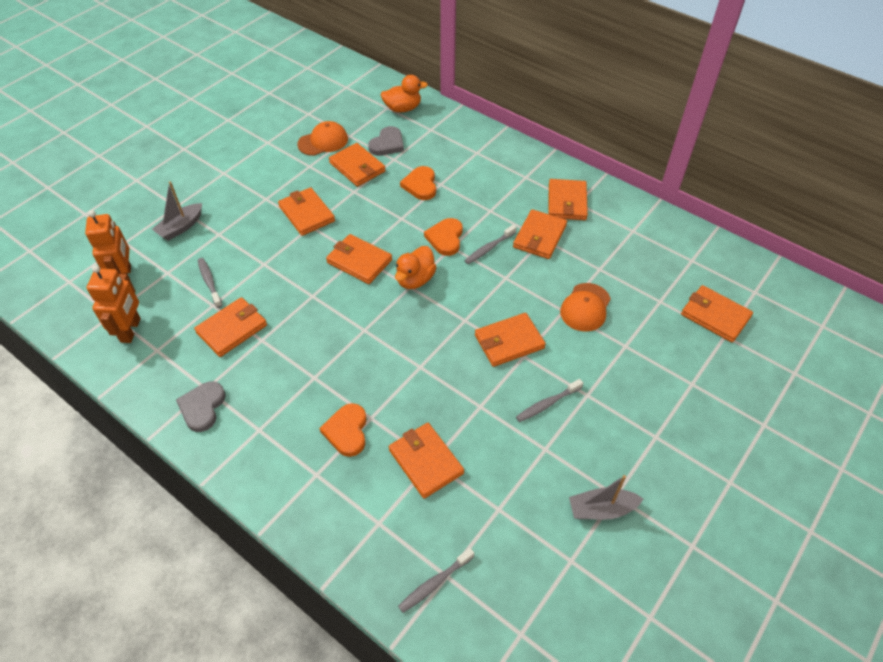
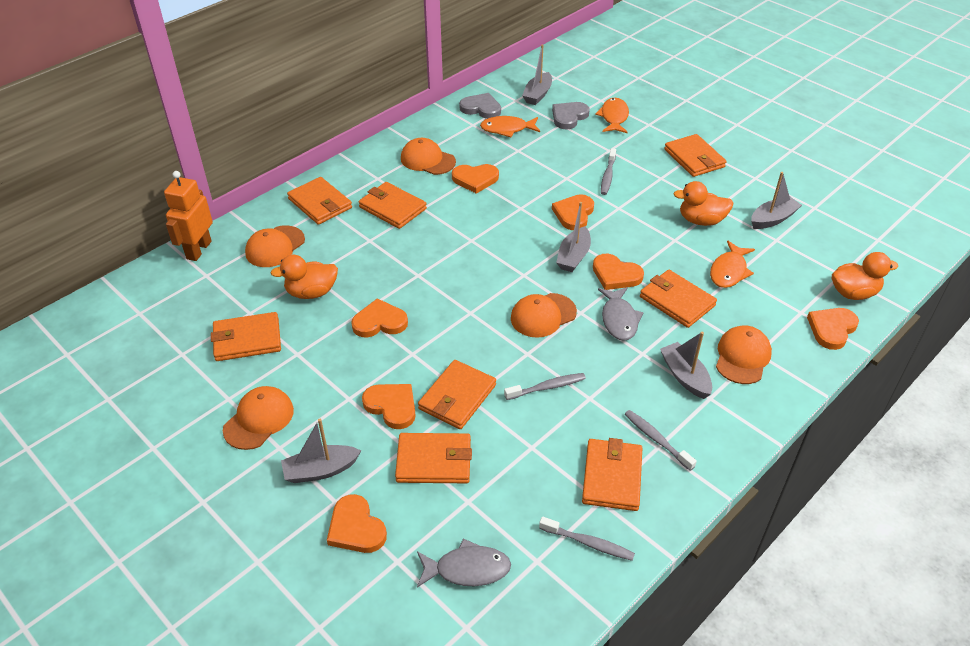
grey boat: [152,181,202,241] [569,475,643,520] = 2 -> [281,419,361,483] [522,45,552,105] [556,202,591,272] [660,332,712,399] [751,172,802,229] = 5
grey fish: none = 0 -> [417,538,511,588] [598,287,644,341] = 2
orange cap: [297,121,348,156] [560,283,611,332] = 2 -> [223,386,294,450] [245,225,305,267] [401,138,456,175] [511,293,577,338] [716,326,772,384] = 5
orange duck: [381,75,428,112] [395,246,436,289] = 2 -> [270,255,338,299] [674,181,733,226] [832,252,898,300] = 3
orange fish: none = 0 -> [480,116,540,137] [595,98,629,133] [710,240,755,288] = 3
orange heart: [319,403,367,457] [400,166,436,200] [424,218,463,256] = 3 -> [327,494,387,553] [351,298,408,338] [362,384,416,429] [452,164,499,194] [552,194,594,230] [593,254,644,290] [807,308,859,350] = 7
orange robot: [85,210,131,279] [86,265,141,343] = 2 -> [164,171,213,261] = 1
orange wallet: [194,297,267,357] [278,187,335,236] [326,234,392,284] [329,143,386,187] [389,423,464,499] [475,313,546,367] [513,209,567,259] [548,179,588,220] [681,285,753,343] = 9 -> [211,312,281,361] [287,177,352,225] [359,182,427,229] [395,433,472,483] [418,360,496,429] [582,438,642,511] [640,270,717,328] [664,134,726,177] = 8

